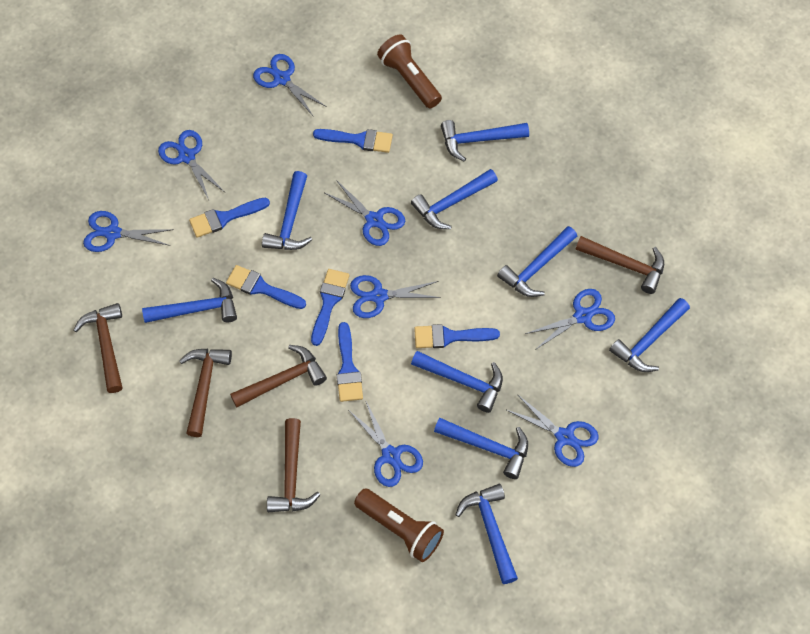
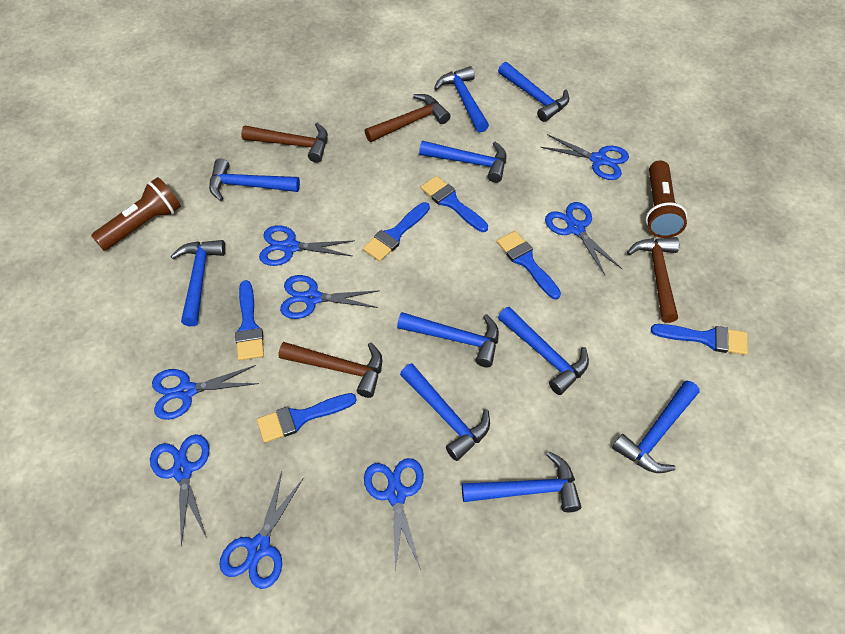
blue hammer: [142,278,237,323] [262,171,312,250] [411,169,498,229] [411,351,503,413] [434,418,528,479] [441,120,529,162] [455,484,518,584] [497,226,577,297] [609,298,690,372] = 9 -> [171,240,225,326] [209,158,300,201] [397,312,499,367] [400,363,490,461] [419,141,506,183] [434,66,489,132] [462,451,581,512] [498,62,569,122] [498,307,589,395] [612,381,700,473] = 10
brown hammer: [73,303,123,393] [179,349,232,437] [230,345,327,408] [267,418,320,512] [576,236,664,294] = 5 -> [241,123,328,163] [278,342,382,398] [365,94,451,142] [627,237,679,323] = 4

